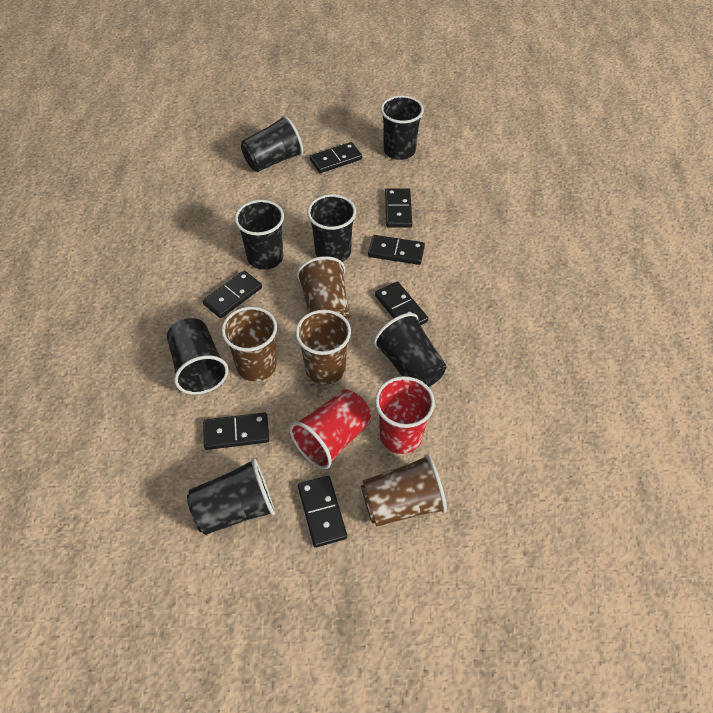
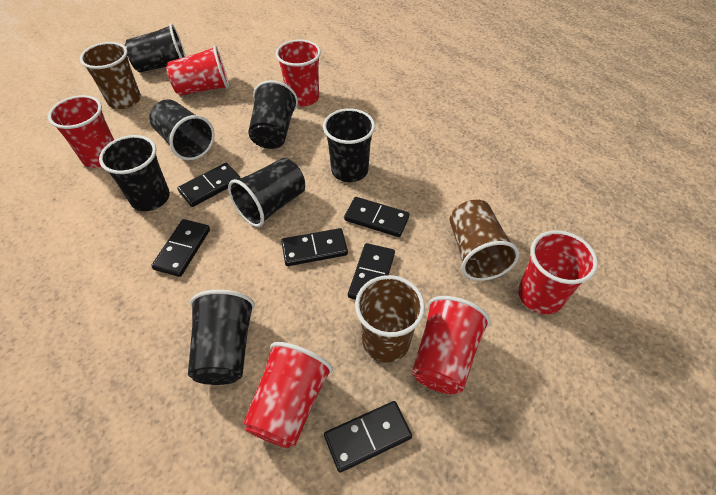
black domino: [202,271,262,318] [203,412,269,450] [298,476,347,548] [310,142,362,173] [368,235,425,265] [375,281,428,325] [385,188,412,228] = 7 -> [151,219,210,277] [177,163,240,207] [281,228,348,266] [324,401,412,472] [344,197,410,237] [348,243,395,300] = 6
brown cup: [221,307,277,381] [295,310,351,385] [297,256,350,321] [361,454,447,527] = 4 -> [80,42,141,109] [355,275,425,363] [450,200,519,281] = 3
red cup: [289,389,371,469] [375,376,435,454] = 2 -> [48,95,114,168] [166,45,229,96] [243,342,333,448] [276,39,321,107] [412,296,491,394] [518,230,598,314] = 6

